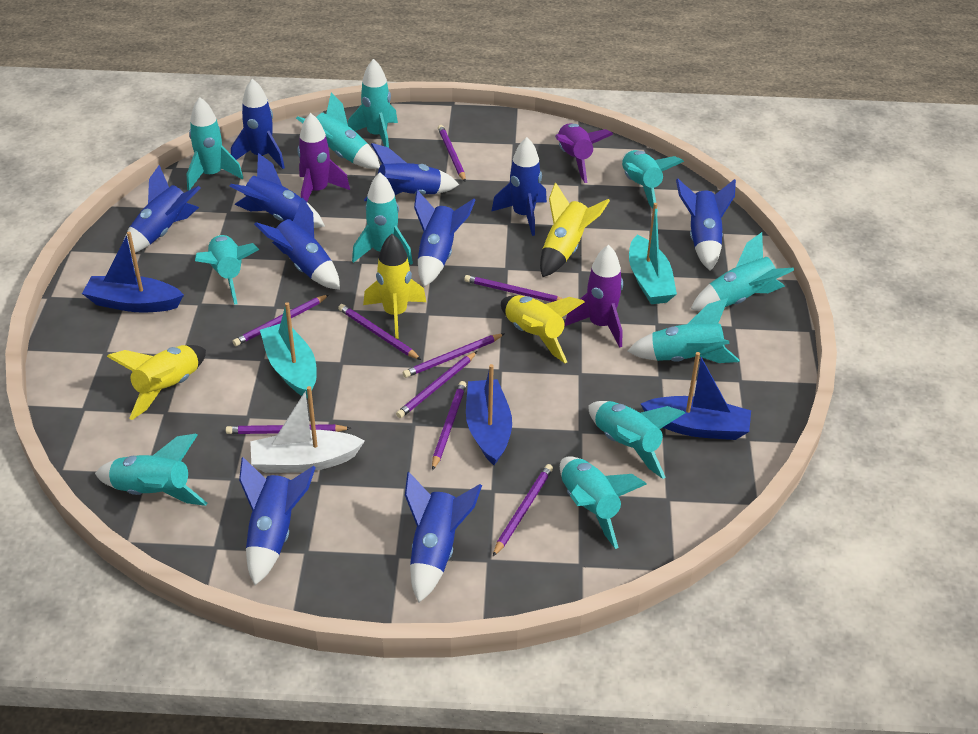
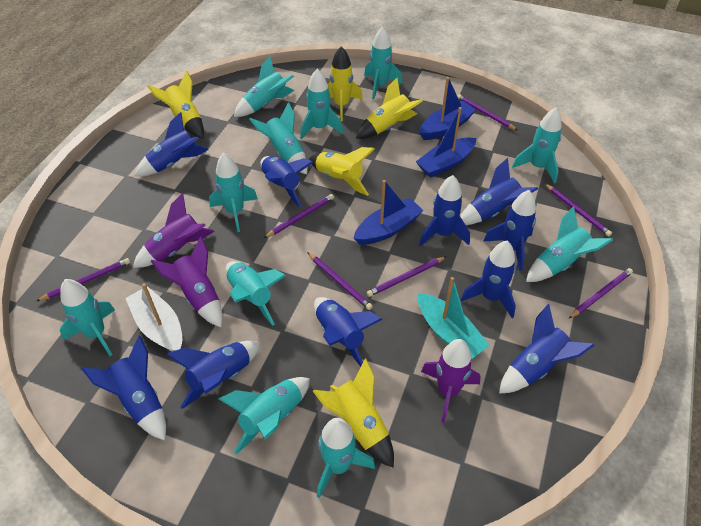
purple pencil: [226,424,351,434] [232,295,329,346] [338,304,421,360] [396,351,477,418] [403,333,505,378] [432,381,466,471] [438,125,466,182] [464,275,563,302] [493,464,553,556] = 9 -> [37,258,130,301] [264,194,334,238] [307,252,373,310] [367,256,447,297] [457,94,518,131] [544,183,612,236] [569,268,633,318] = 7
turquoise boat: [260,302,317,398] [629,203,677,304] = 2 -> [418,277,490,359] = 1
yellow rocket: [107,345,206,420] [363,234,426,339] [501,295,584,363] [540,182,610,278] = 4 -> [147,70,204,139] [309,147,374,196] [313,358,394,468] [328,46,363,121] [356,78,423,139] = 5

